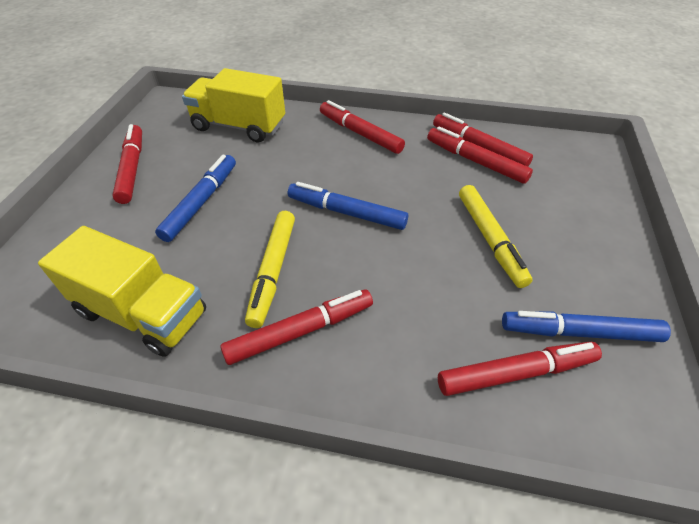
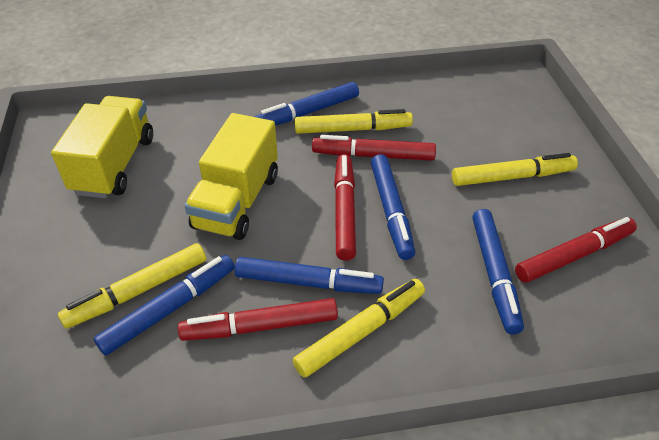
blue marker: [155,155,236,242] [288,182,408,230] [502,311,671,342] = 3 -> [93,255,235,356] [235,257,384,294] [255,82,359,125] [371,154,415,260] [472,209,524,334] = 5
red marker: [112,124,142,204] [220,289,373,365] [320,100,405,154] [427,126,533,184] [433,113,533,167] [438,342,602,396] = 6 -> [178,298,338,341] [312,135,436,161] [334,154,356,261] [515,217,637,283] = 4
yellow marker: [245,211,295,328] [459,185,533,288] = 2 -> [58,243,206,329] [293,279,425,377] [295,109,413,134] [452,153,578,186] = 4

